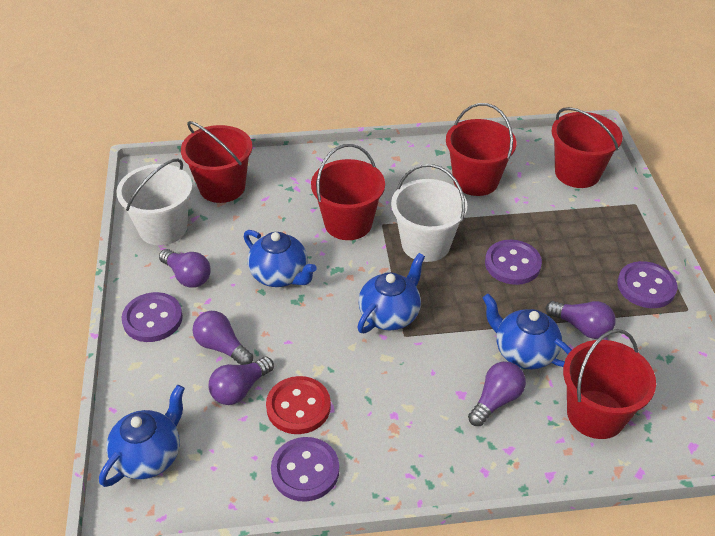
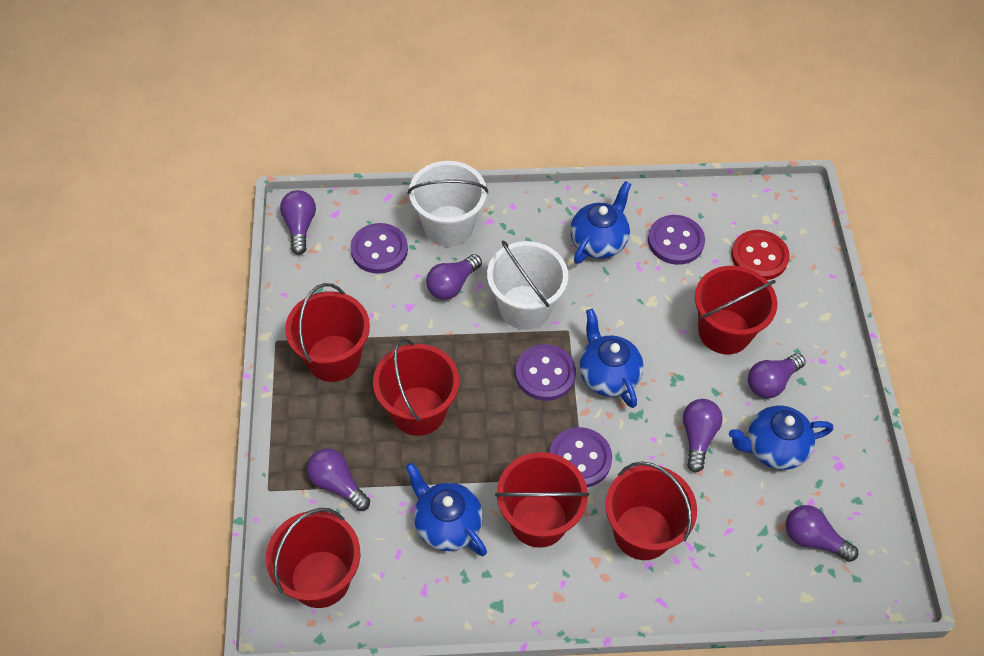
purple light bulb: [159,249,211,288] [192,311,253,365] [209,357,274,405] [468,361,526,426] [546,301,616,339] = 5 -> [280,190,316,255] [307,448,370,511] [426,254,482,300] [683,399,723,473] [748,353,805,398] [786,505,858,562] = 6
red bucket: [181,121,252,203] [311,144,385,240] [446,103,517,196] [552,107,623,188] [563,329,656,439] = 5 -> [266,508,360,608] [285,283,370,382] [373,338,459,436] [495,452,589,548] [605,461,697,560] [695,266,778,354] = 6

